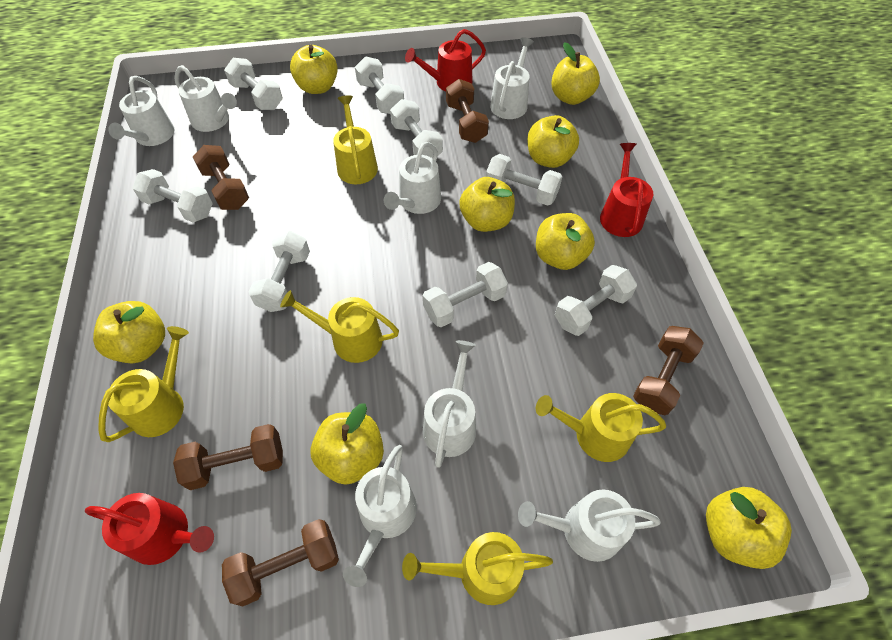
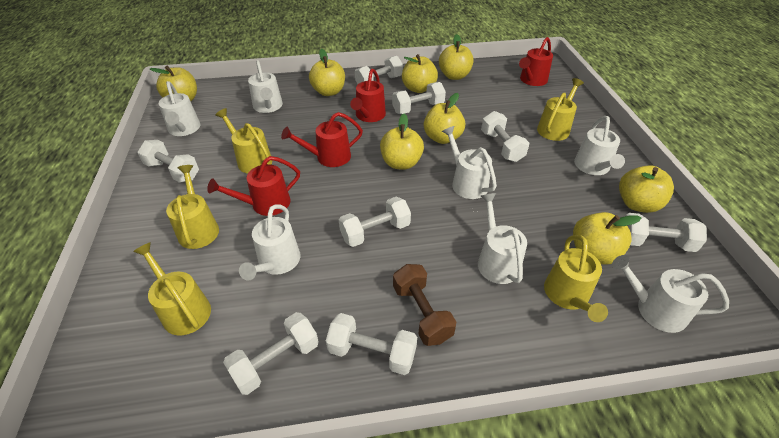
brown dumbbell: [173,424,283,490] [193,145,249,210] [222,519,339,606] [446,79,489,143] [633,326,704,415] = 5 -> [393,264,456,346] = 1
red watering can: [85,493,214,565] [405,29,486,92] [600,143,653,237] = 3 -> [207,156,300,216] [281,112,363,167] [350,69,386,122] [519,37,553,86] = 4

